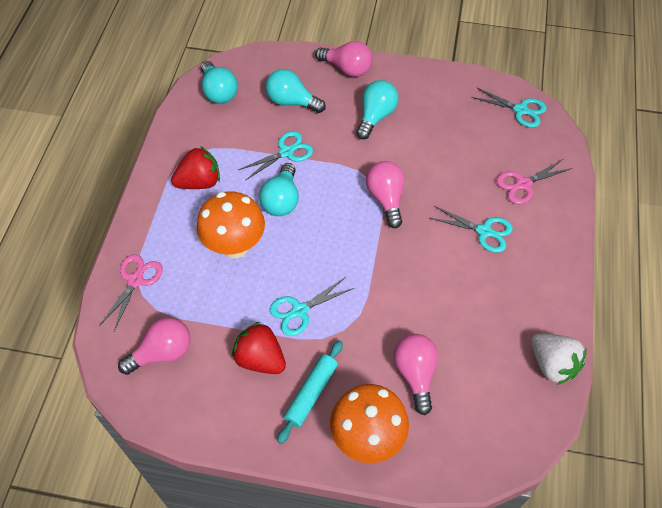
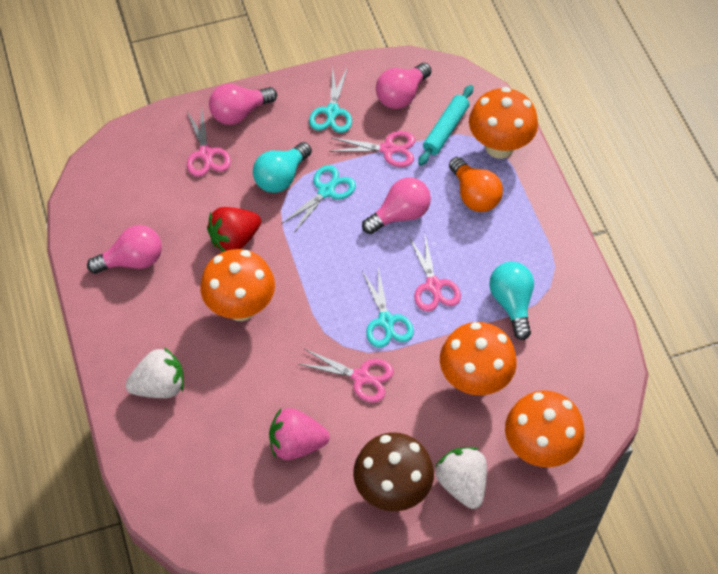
brown mushroom: none = 0 -> [353,432,434,511] = 1
orange light bulb: none = 0 -> [449,157,503,212] = 1
orange mushroom: [197,192,265,258] [330,384,409,463] = 2 -> [200,249,275,321] [440,322,517,395] [469,87,538,159] [505,390,584,467] = 4
pink scissors: [99,254,163,331] [496,159,572,204] = 2 -> [187,106,231,177] [299,349,394,402] [329,131,415,167] [409,235,461,312] = 4
pink strawberry: none = 0 -> [269,408,330,460] = 1
red strawberry: [171,147,220,189] [232,322,286,374] = 2 -> [207,207,261,252] = 1
turquoise light bulb: [200,61,238,104] [259,163,299,216] [266,69,326,113] [356,80,399,139] = 4 -> [253,142,312,193] [489,262,534,340] = 2
turquoise scissors: [238,131,313,181] [270,277,354,336] [430,206,513,253] [471,87,547,128] = 4 -> [281,165,356,234] [309,67,352,133] [362,268,414,348] = 3
white strawberry: [531,333,587,385] = 1 -> [125,347,184,398] [435,447,487,509] = 2

